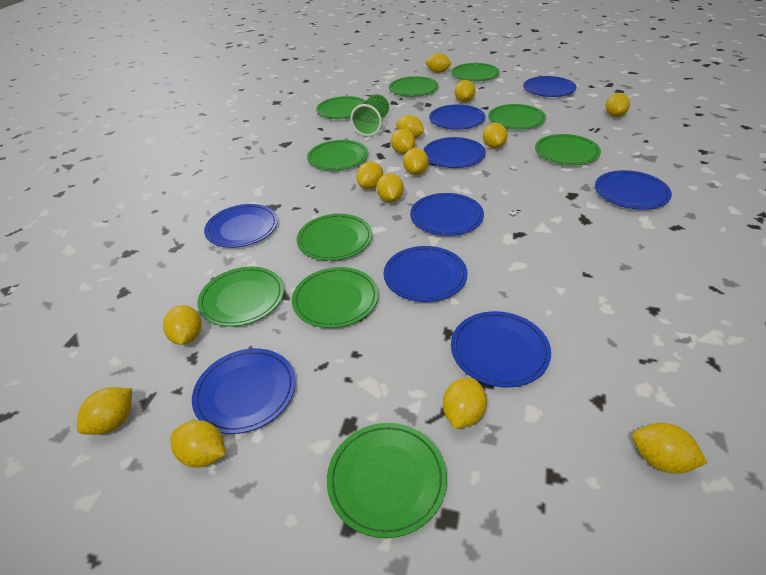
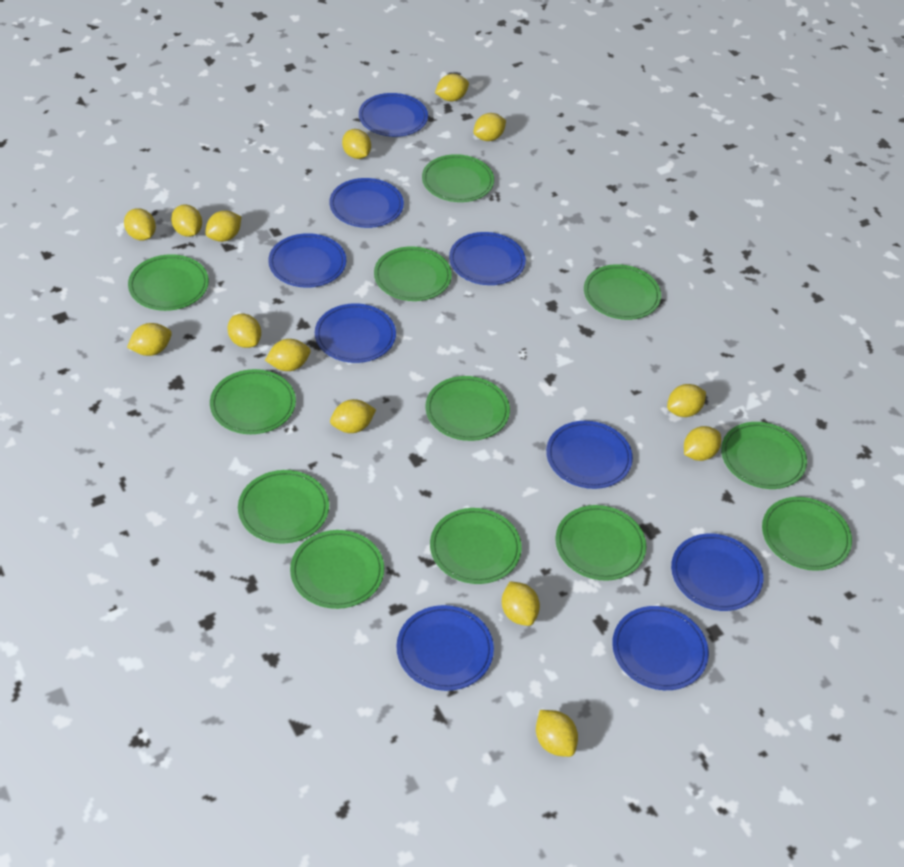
green cup: [350,94,389,137] = 1 -> none = 0
green plate: [197,267,284,327] [292,267,379,328] [297,214,372,261] [307,140,368,171] [316,96,366,119] [327,423,447,538] [389,76,439,97] [451,63,500,81] [488,104,546,129] [535,134,601,165] = 10 -> [128,254,209,311] [210,369,296,434] [238,470,329,543] [290,530,384,609] [374,246,452,301] [422,154,494,202] [426,376,510,441] [430,508,522,584] [555,505,646,581] [584,264,661,320] [721,422,807,489] [762,497,852,571] = 12

